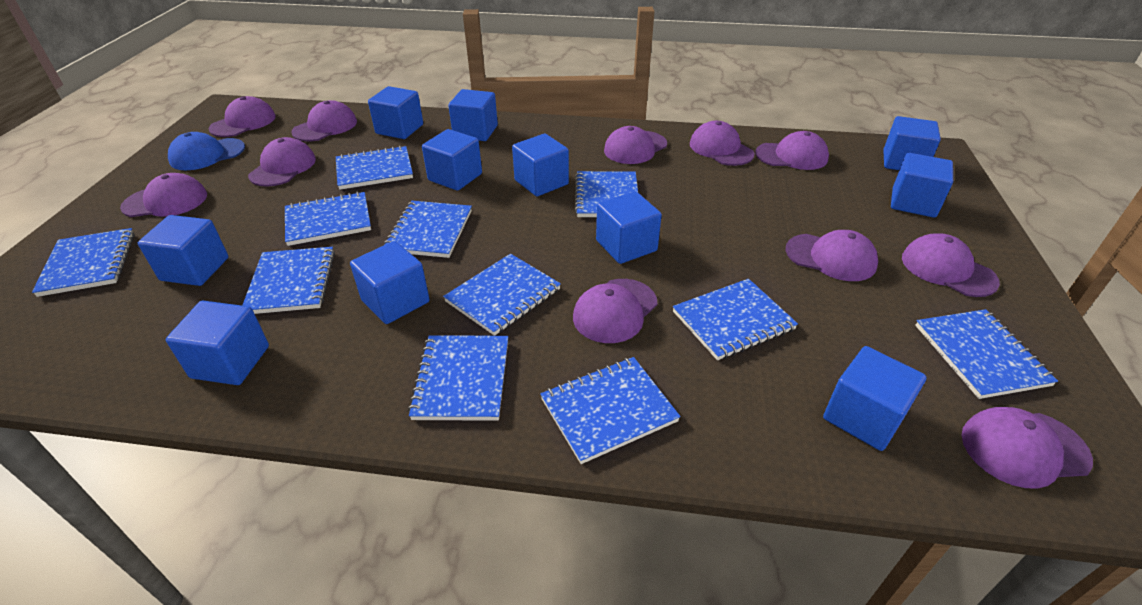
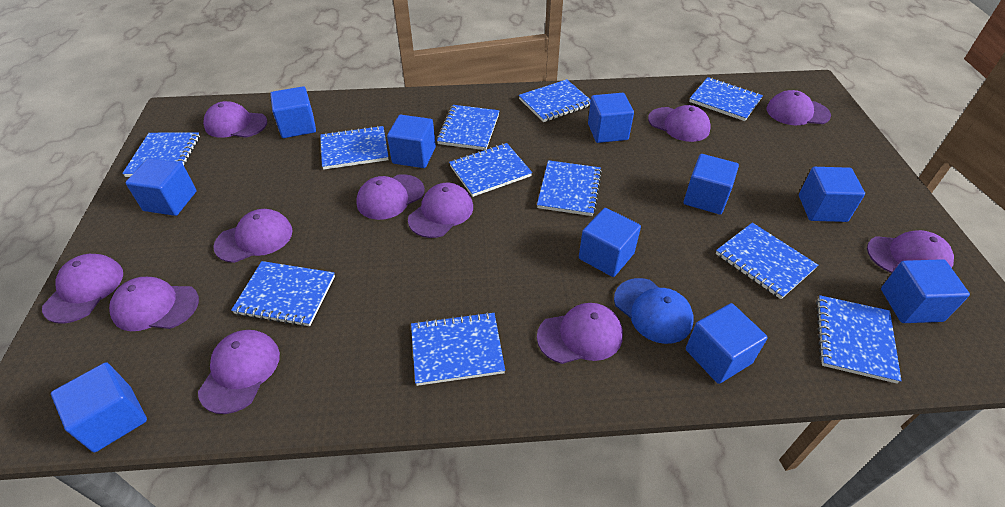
blue cube: [138,215,229,286] [166,301,269,385] [350,241,430,324] [368,86,423,139] [422,129,482,191] [448,89,498,141] [512,134,569,196] [596,191,662,264] [823,346,927,451] [883,116,941,170] [891,153,953,218] = 11 -> [51,362,147,452] [125,158,196,216] [270,86,316,138] [387,115,436,168] [579,208,641,277] [588,93,634,143] [684,154,739,214] [686,303,768,384] [799,167,865,222] [881,259,970,323] = 10

